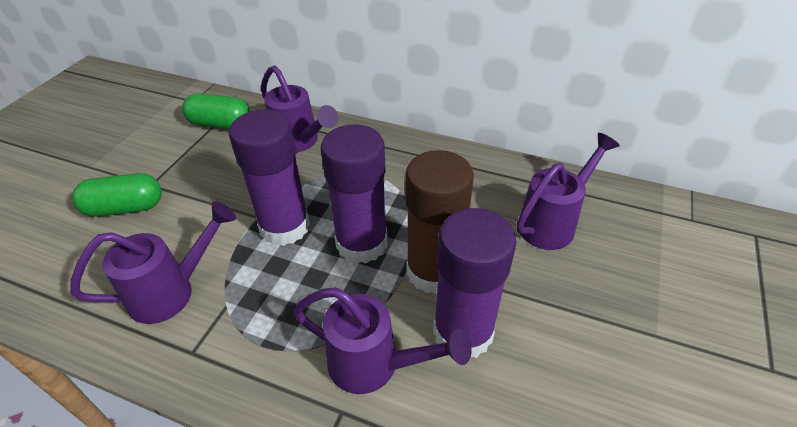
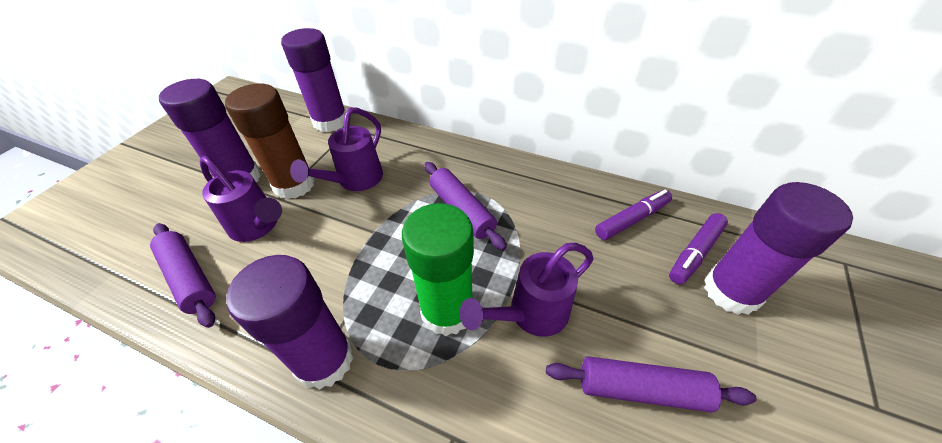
green capsule: [72,173,162,217] [182,93,250,129] = 2 -> none = 0
green glue stick: none = 0 -> [402,203,474,336] = 1
purple glue stick: [229,109,310,246] [321,124,387,264] [433,208,517,358] = 3 -> [159,79,261,182] [226,255,354,390] [281,28,346,132] [704,182,853,315] = 4
purple marker: none = 0 -> [595,190,672,240] [669,213,728,284] = 2
purple rolling pin: none = 0 -> [150,223,216,328] [425,162,507,251] [546,356,757,413] = 3
purple watering can: [70,202,236,324] [261,65,338,153] [293,287,472,394] [516,133,620,250] = 4 -> [200,156,282,242] [290,107,383,191] [459,243,594,337] = 3

